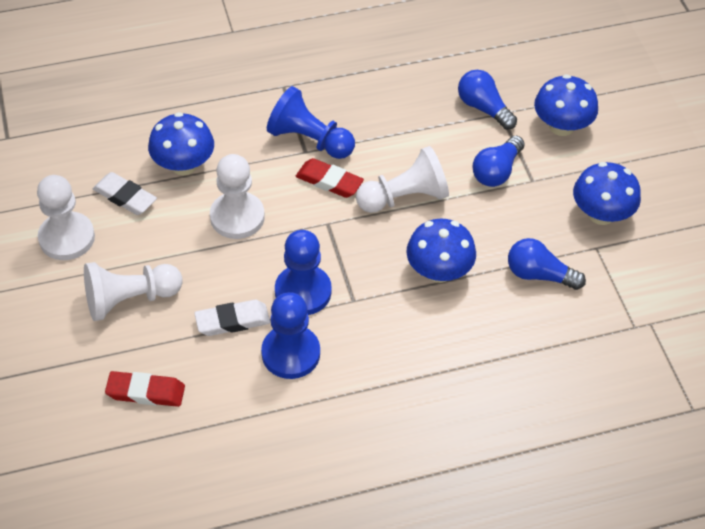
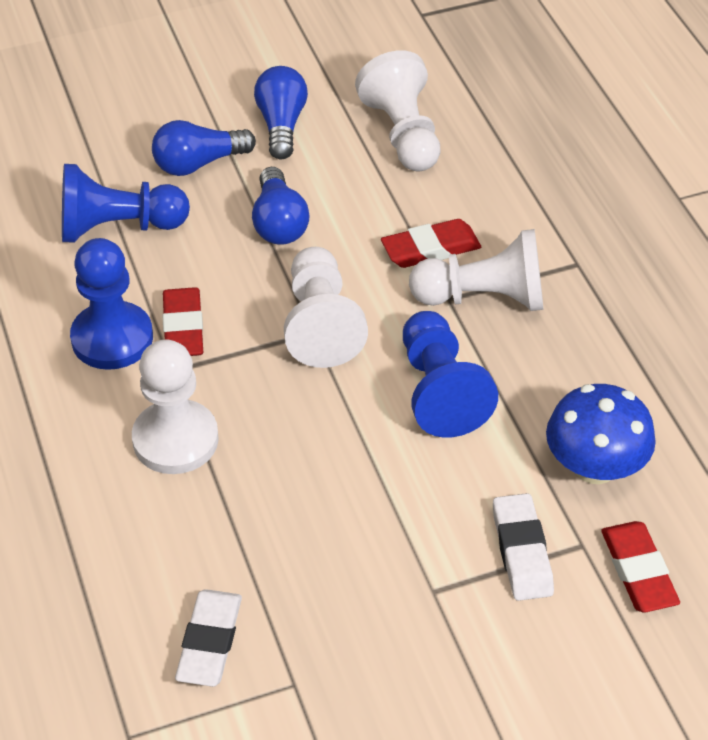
blue mushroom: [148,112,214,175] [406,219,476,283] [534,74,598,136] [573,162,641,225] = 4 -> [546,384,656,484] = 1
red eraser: [105,371,185,407] [296,158,364,198] = 2 -> [163,287,203,356] [381,219,481,268] [601,521,680,613] = 3

